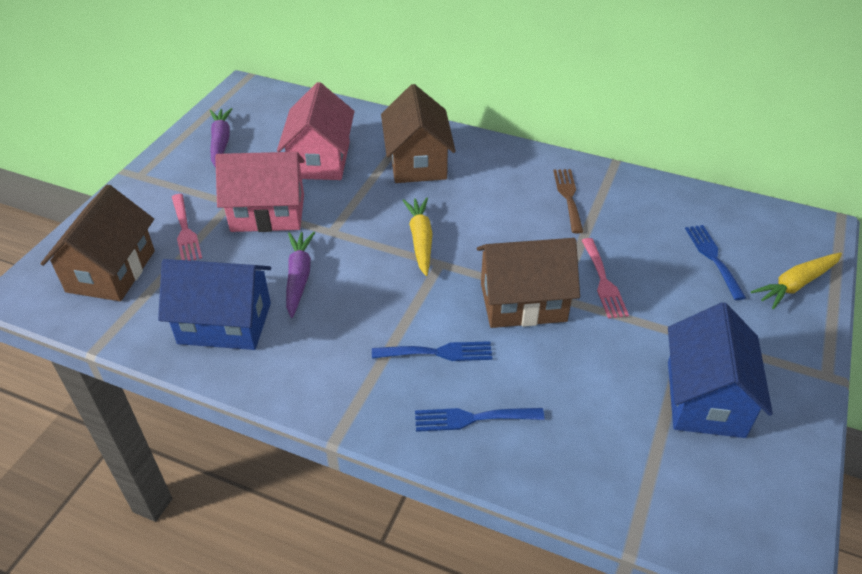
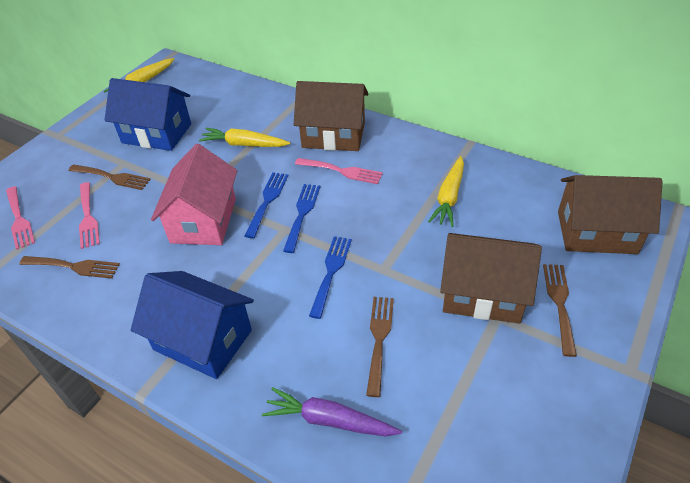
brown fork: [553,169,583,233] = 1 -> [19,256,120,279] [69,164,151,190] [366,297,394,397] [543,264,577,357] = 4
pink fork: [172,194,202,261] [581,238,629,319] = 2 -> [6,186,35,250] [79,182,100,249] [295,158,383,184] = 3
pink house: [215,152,305,232] [277,82,354,180] = 2 -> [151,144,237,245] = 1
purple carrot: [210,108,232,168] [286,232,315,318] = 2 -> [262,387,402,436] = 1
yellow carrot: [402,197,433,276] [751,253,842,309] = 2 -> [104,58,174,93] [199,128,290,147] [428,156,464,227] = 3

